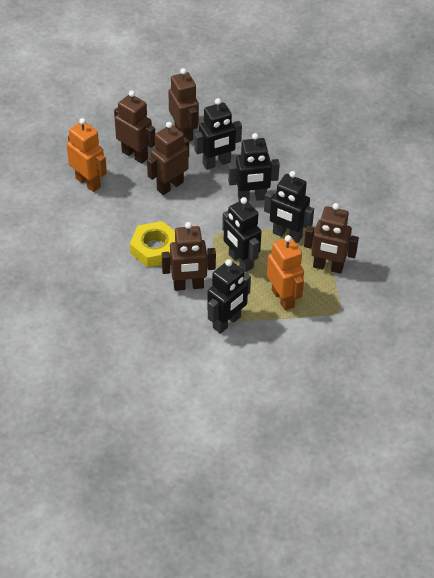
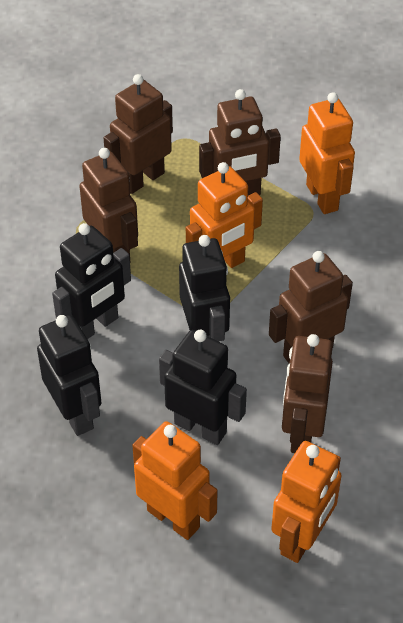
black robot: [194,98,242,170] [207,259,251,334] [222,197,262,272] [228,133,280,202] [264,171,314,243] = 5 -> [37,315,102,436] [52,223,131,339] [159,330,247,445] [179,235,230,341] = 4
orange robot: [67,118,107,192] [267,235,304,310] = 2 -> [132,421,218,540] [186,162,263,268] [271,441,342,563] [299,92,355,214] = 4
yellow nut: [130,221,175,267] = 1 -> none = 0

